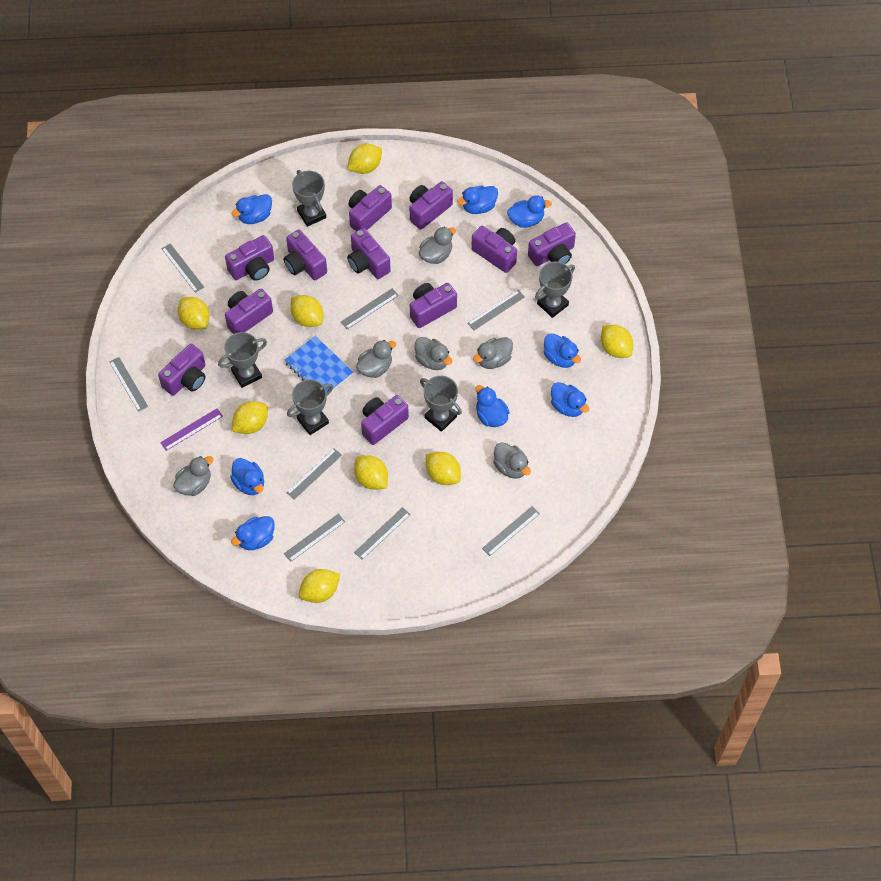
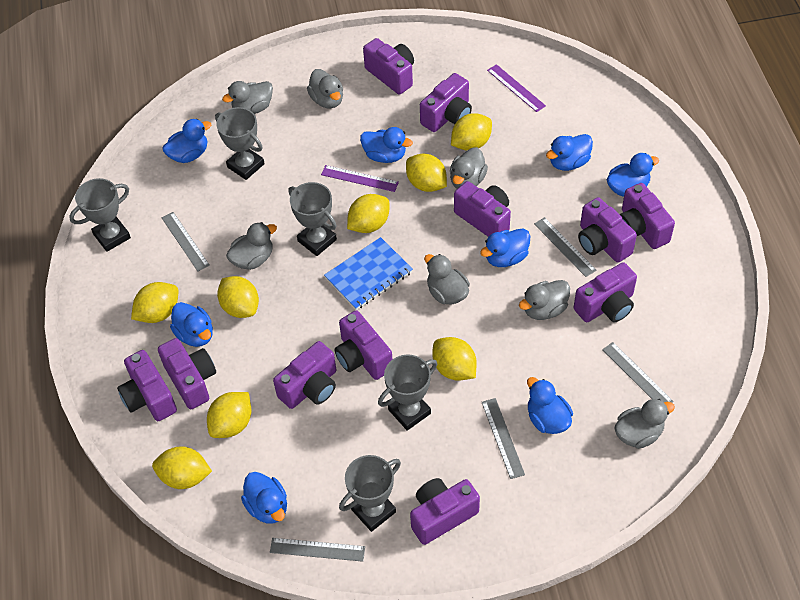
grey duck: [173,456,214,496] [356,340,396,378] [415,337,452,370] [419,227,456,264] [473,337,513,369] [493,442,531,479] = 6 -> [222,81,273,114] [226,222,277,270] [307,69,343,109] [424,254,470,304] [450,147,488,189] [519,280,570,320] [614,399,675,449] = 7
grey ruler: [109,357,148,412] [161,243,204,293] [284,514,345,562] [286,448,342,500] [341,288,399,329] [354,507,411,560] [467,290,525,330] [482,506,540,556] = 8 -> [162,212,210,271] [270,538,365,562] [482,398,525,479] [534,217,596,277] [602,342,673,402] = 5
purple ruler: [160,408,223,451] = 1 -> [321,165,399,192] [487,64,546,112] = 2

